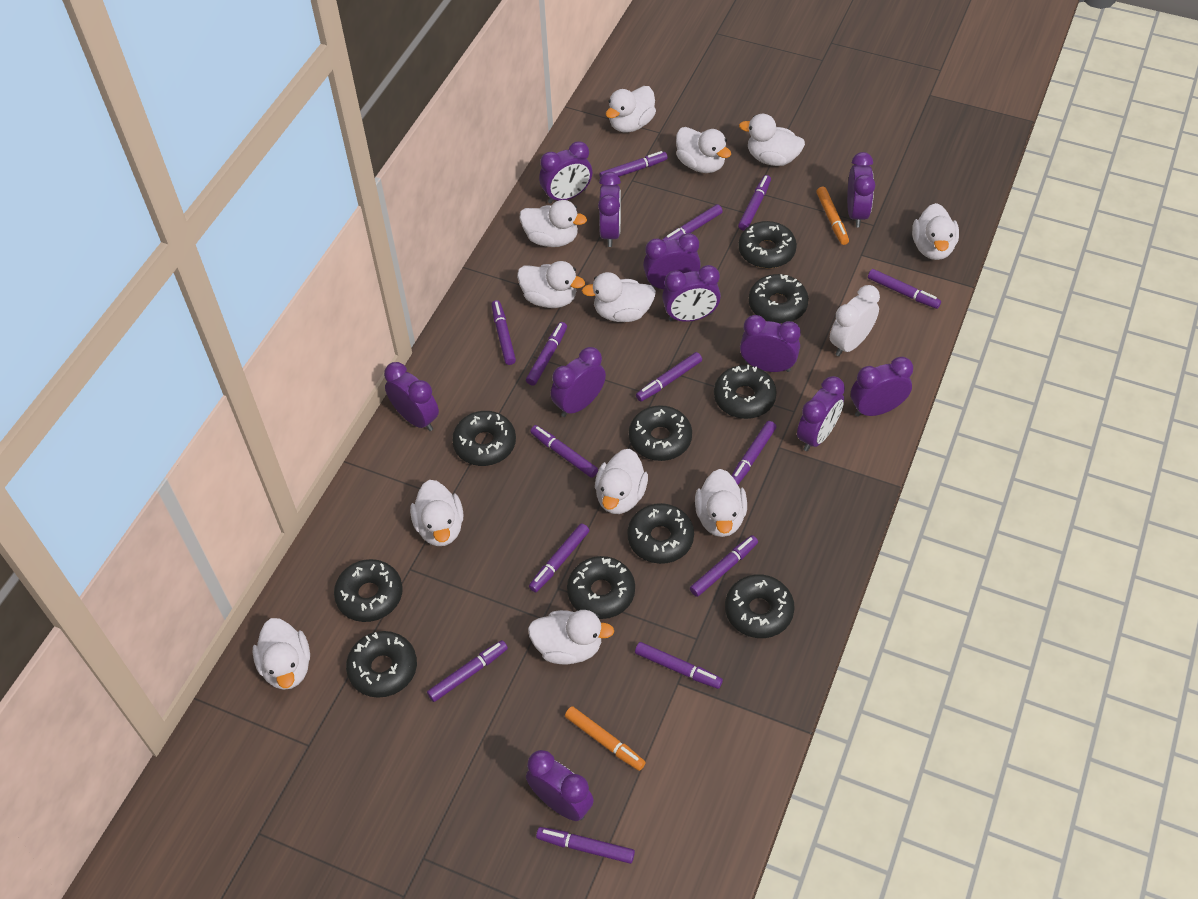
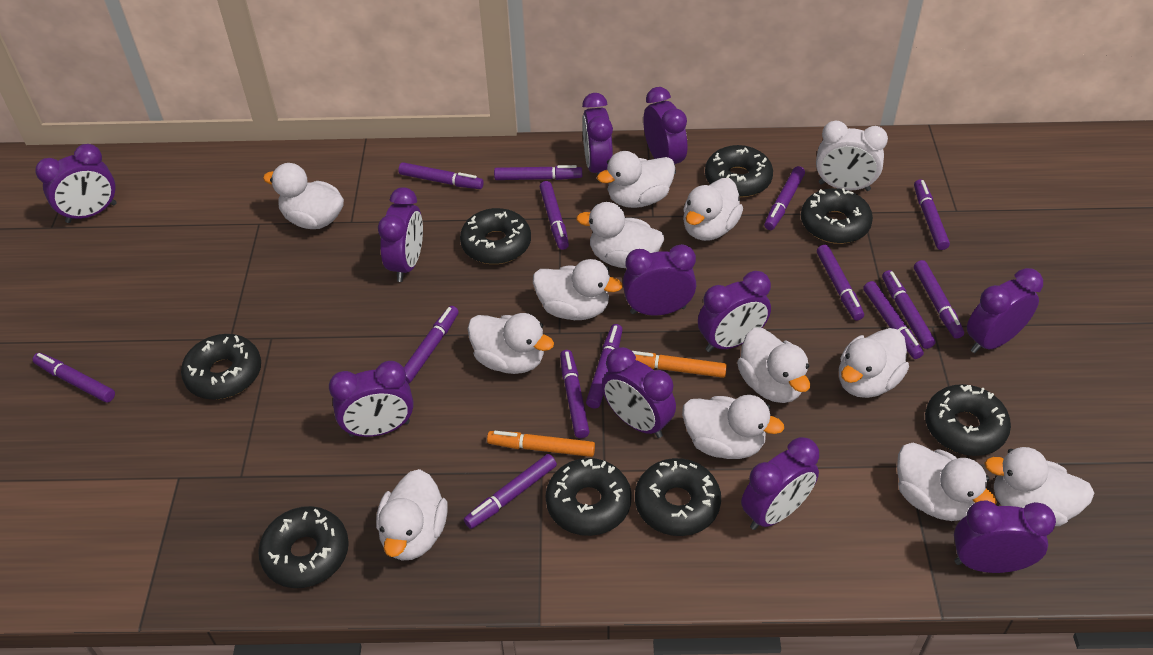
black donut: [334,559,403,622] [346,631,417,698] [452,411,516,466] [567,556,635,619] [627,503,694,564] [629,405,692,461] [714,365,777,419] [725,574,795,638] [738,221,797,268] [749,274,809,324] = 10 -> [181,334,261,400] [258,506,349,588] [460,208,531,264] [546,458,632,536] [635,458,721,536] [705,145,773,197] [801,188,873,244] [925,384,1011,456] = 8

